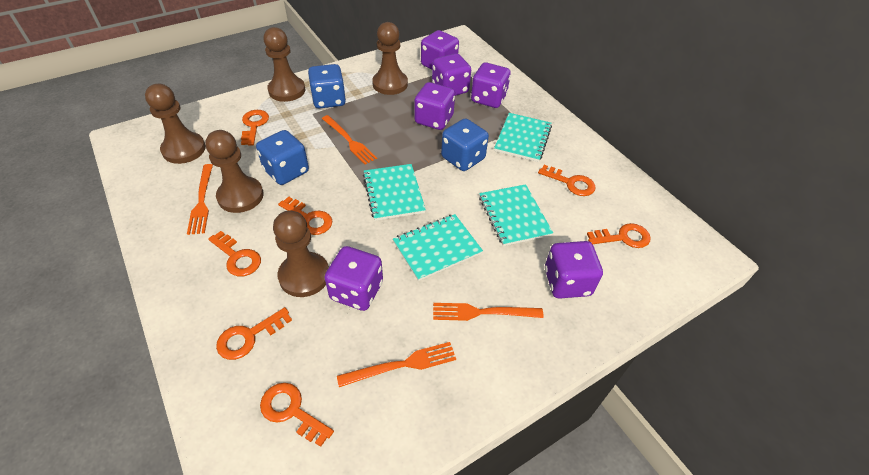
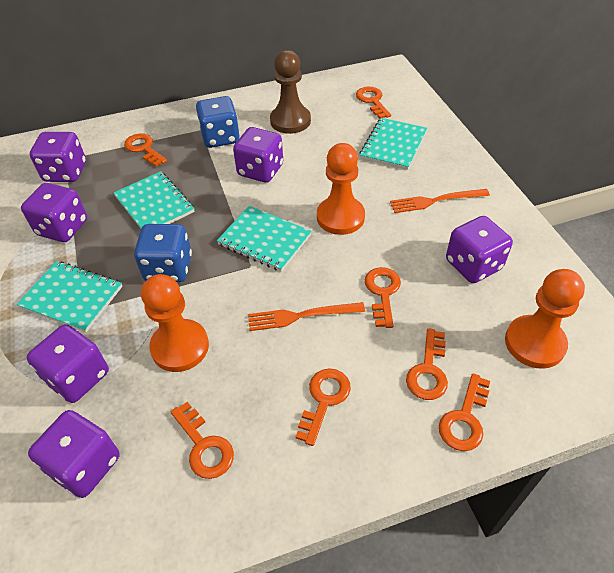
blue dice: [256,130,309,185] [308,64,346,109] [441,118,489,171] = 3 -> [134,224,192,282] [196,96,240,148] = 2
brown pawn: [145,84,206,164] [205,130,264,213] [263,27,305,102] [273,210,329,297] [372,22,408,95] = 5 -> [270,50,311,134] = 1
orange fork: [187,164,213,235] [322,115,377,164] [337,342,456,387] [433,303,544,321] = 4 -> [248,302,365,331] [390,189,490,213] = 2
orange pawn: none = 0 -> [141,274,209,372] [317,143,365,235] [505,269,585,369] = 3

